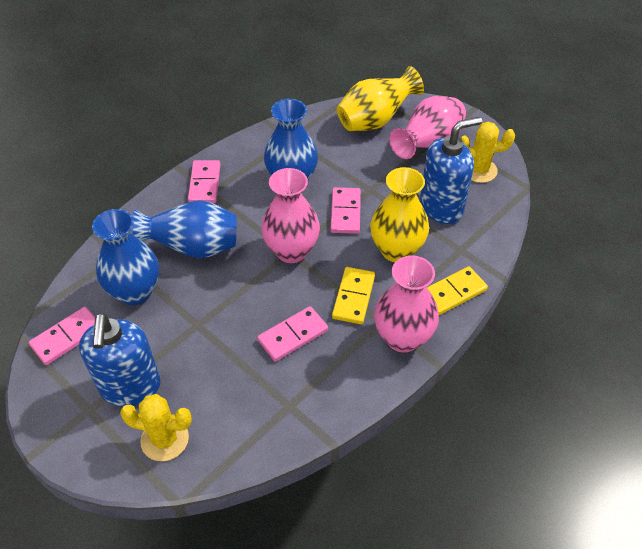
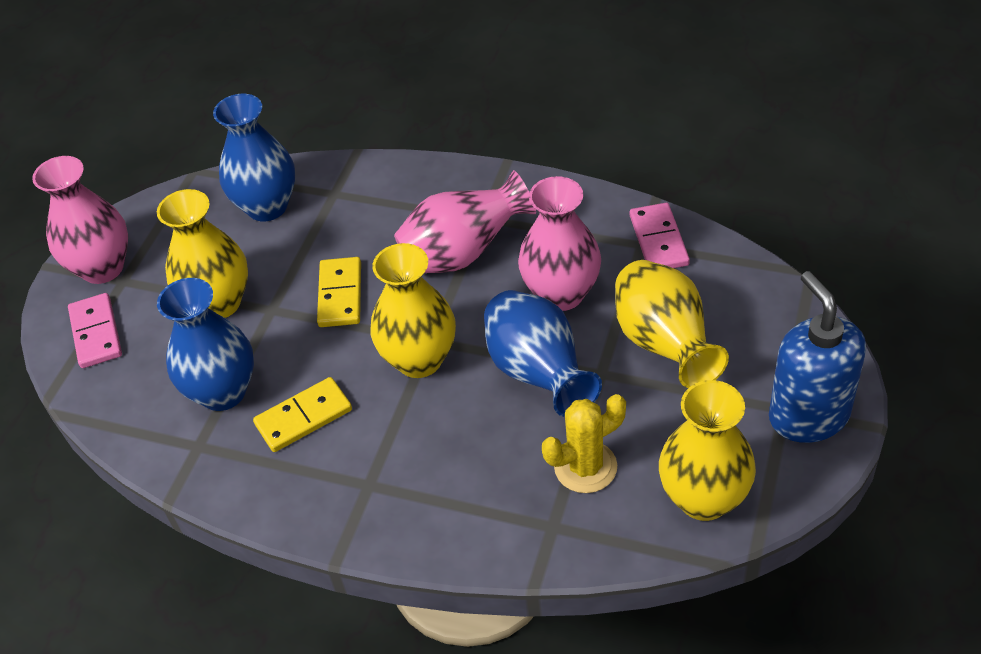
blue soap dispenser: [79,313,161,407] [420,117,482,224] = 2 -> [769,271,866,443] = 1
pink domino: [29,307,95,365] [188,160,220,203] [257,306,328,362] [330,187,361,234] = 4 -> [68,293,122,368] [630,203,690,268] = 2
yellow cactus: [120,394,192,461] [461,122,515,183] = 2 -> [542,394,626,493] = 1
yellow vase: [337,66,424,131] [370,167,429,262] = 2 -> [157,189,248,318] [371,243,456,378] [615,260,729,388] [659,380,756,521] = 4

